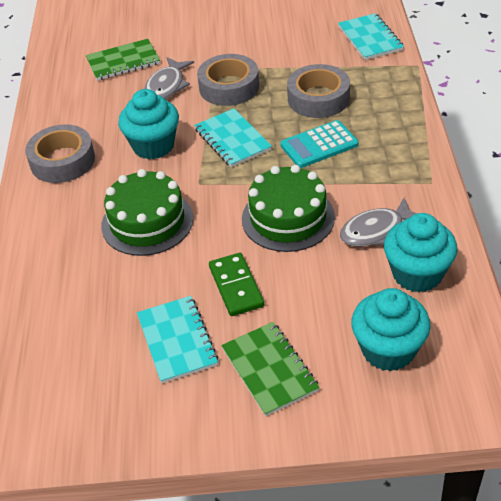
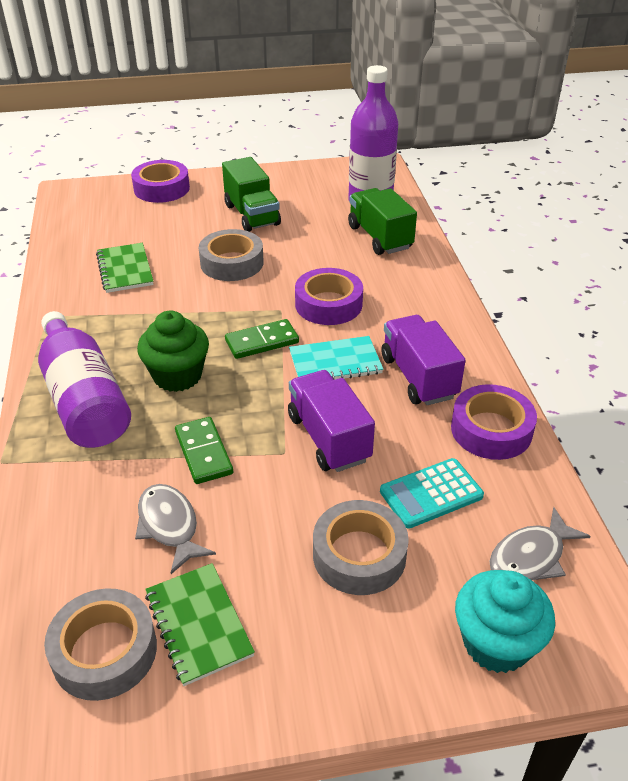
green cake: [101,169,193,256] [242,165,335,252] = 2 -> none = 0
green cupcake: none = 0 -> [137,311,209,392] = 1
green domino: [209,253,264,316] = 1 -> [175,417,233,484] [225,319,299,359] = 2
green truck: none = 0 -> [222,157,281,232] [348,188,417,255] = 2
purple bottle: none = 0 -> [38,311,131,448] [348,65,398,200] = 2
purple tape: none = 0 -> [131,160,190,203] [295,268,363,325] [451,384,537,460] = 3
purple truck: none = 0 -> [288,370,375,472] [382,315,466,405] = 2
turquoise cupcake: [118,89,179,159] [351,288,431,371] [384,213,458,292] = 3 -> [455,570,555,673] = 1
turquoise notebook: [137,296,219,383] [194,109,272,167] [338,13,404,60] = 3 -> [289,336,383,380] = 1

